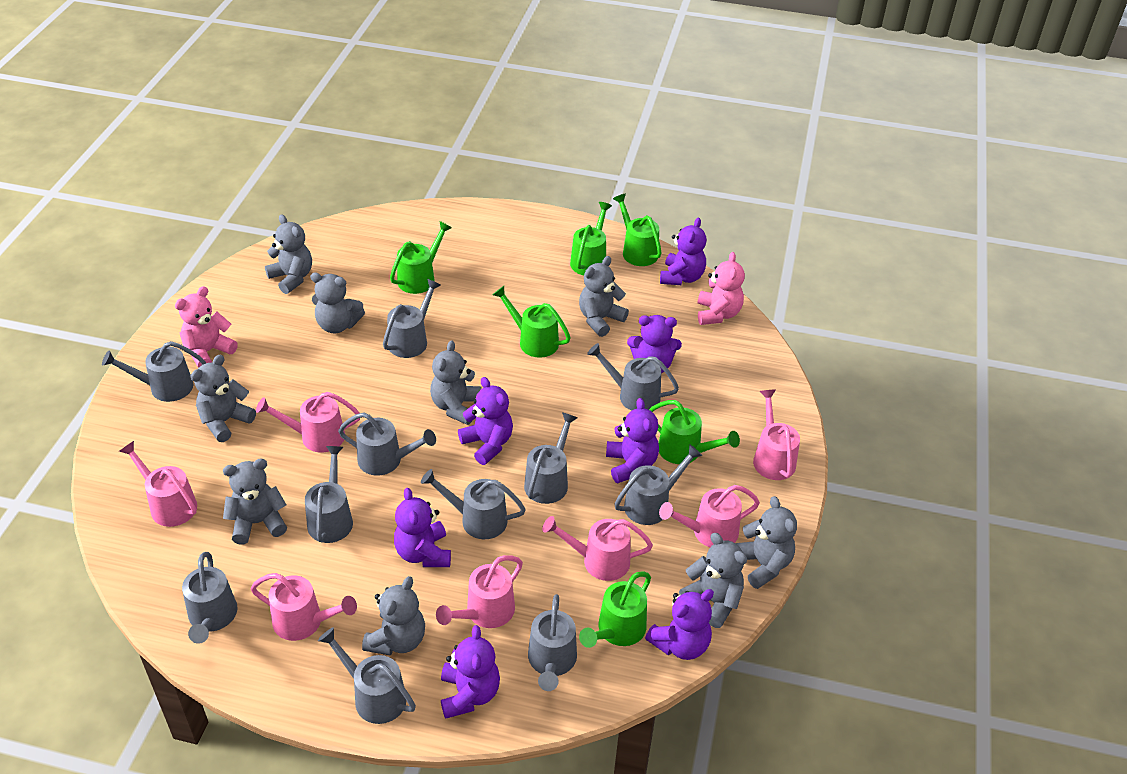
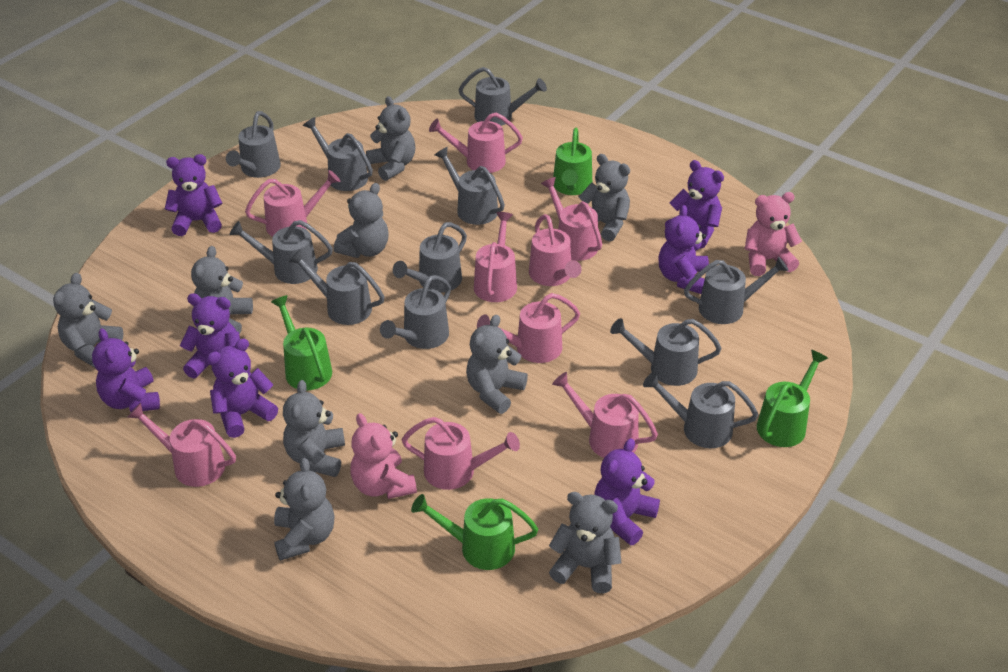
green watering can: [390,221,452,294] [493,286,571,358] [570,202,612,275] [579,571,651,648] [613,194,662,266] [649,400,740,464] = 6 -> [271,295,332,390] [411,494,538,570] [553,128,592,195] [757,350,828,447] = 4
pink watering can: [119,441,197,527] [251,573,357,641] [256,392,360,453] [436,555,523,628] [542,516,653,581] [659,485,760,547] [753,390,800,480] = 7 -> [127,403,236,487] [245,170,341,237] [402,417,520,490] [429,113,523,173] [474,212,517,302] [477,293,580,363] [529,214,582,286] [541,177,602,261] [552,372,658,458] = 9

